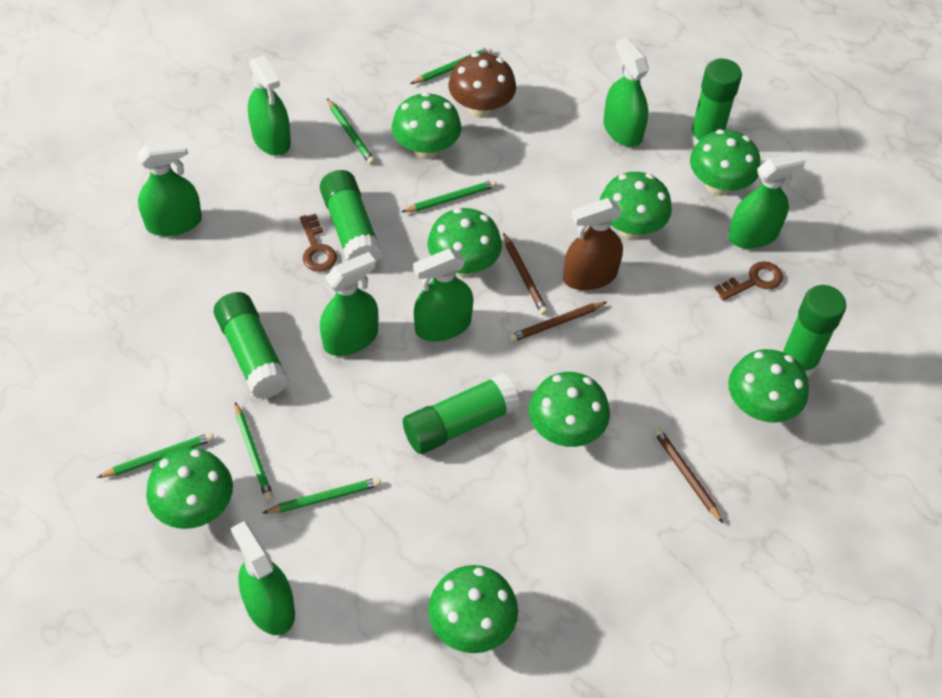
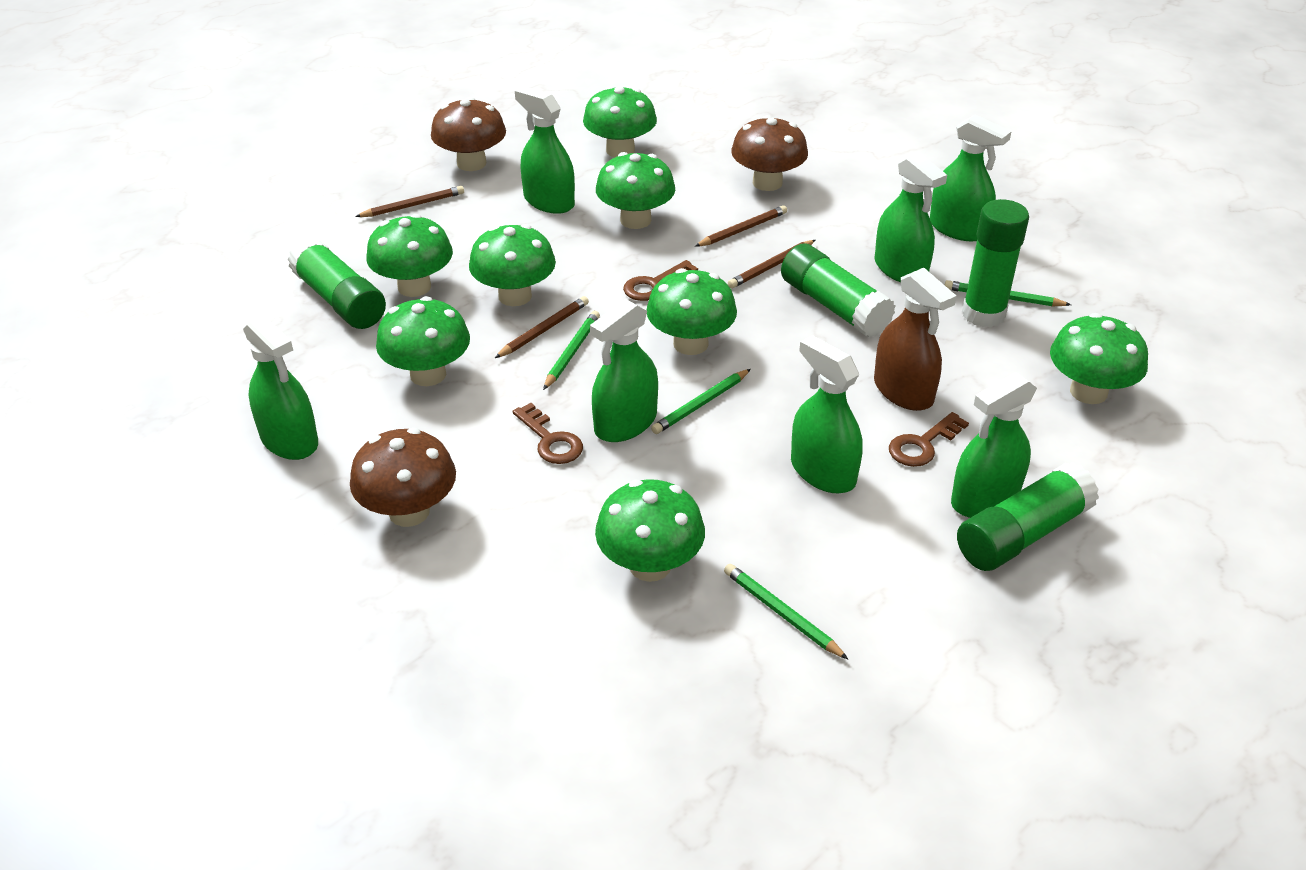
brown key: [300,214,337,272] [714,261,783,300] = 2 -> [512,403,583,464] [623,260,698,301] [889,412,969,467] = 3
brown mushroom: [448,53,516,118] = 1 -> [350,428,456,527] [431,97,506,171] [731,115,808,191] = 3
brown pencil: [503,233,548,315] [509,302,607,342] [654,428,723,523] = 3 -> [355,186,464,217] [495,296,589,358] [695,205,787,247] [728,240,815,288] = 4
green glue stick: [214,292,289,399] [320,170,382,262] [403,373,520,454] [689,59,742,147] [782,285,846,377] = 5 -> [288,238,386,329] [781,243,895,338] [957,462,1099,571] [962,199,1029,327] = 4
green pencil: [97,432,214,478] [235,402,273,501] [263,477,381,514] [327,98,375,165] [401,180,497,212] [410,47,492,84] = 6 -> [543,311,600,390] [651,369,751,434] [724,564,848,659] [945,280,1071,306] = 4

